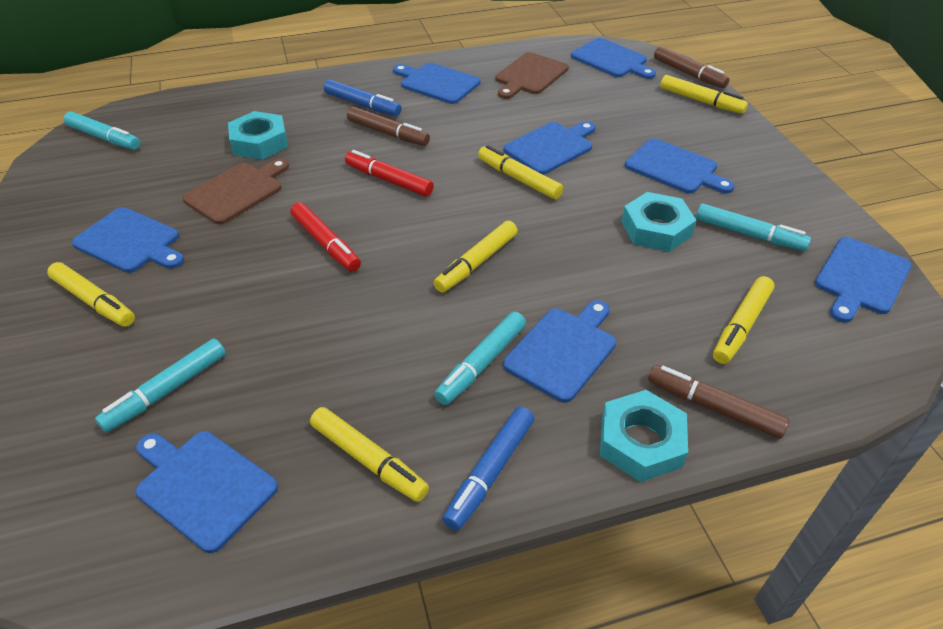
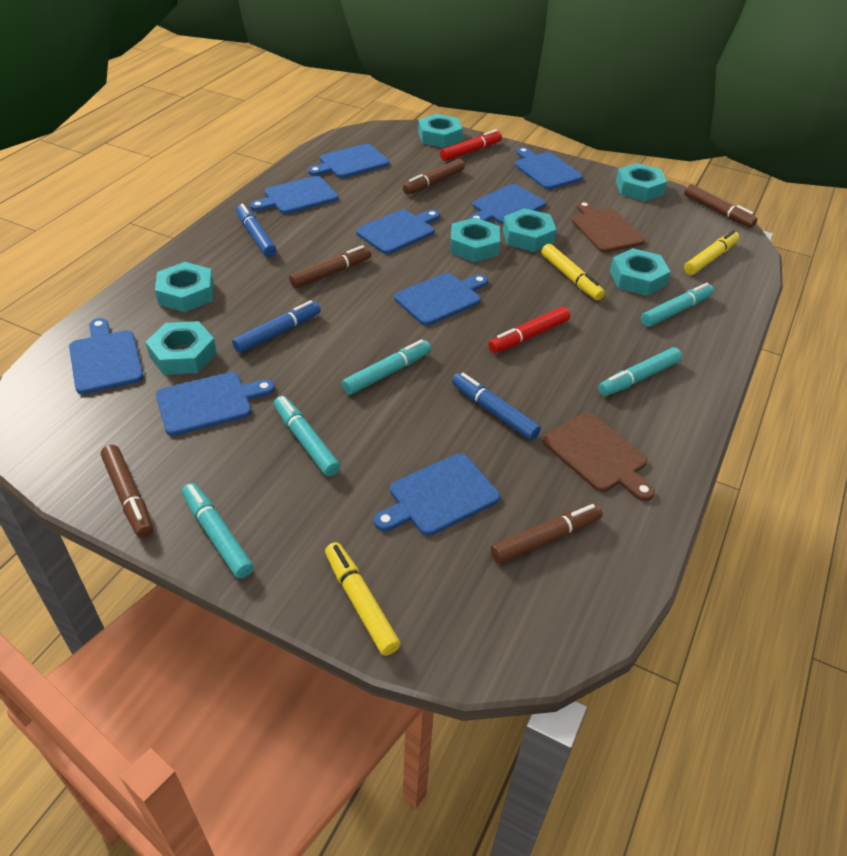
blue cutting board: [72,207,184,273] [136,431,278,553] [393,63,480,104] [503,300,616,403] [504,121,596,175] [571,38,656,79] [625,138,735,194] [815,237,911,323] = 8 -> [69,318,144,394] [156,372,275,436] [250,176,338,214] [308,144,389,178] [356,209,440,254] [374,453,500,536] [394,273,488,326] [469,184,546,225] [515,147,583,190] = 9
blue marker: [324,80,401,116] [443,407,534,531] = 2 -> [232,300,321,353] [236,204,277,257] [452,373,541,440] = 3
brown marker: [347,107,430,146] [648,365,790,439] [654,46,730,88] = 3 -> [101,445,153,538] [289,245,371,288] [403,159,465,195] [490,503,603,564] [684,184,757,228] = 5
turquoise marker: [64,112,140,150] [95,339,226,433] [434,312,526,405] [696,204,811,251] = 4 -> [182,483,254,579] [274,396,340,477] [342,339,431,395] [598,347,682,396] [641,283,714,327] = 5
turquoise nut: [228,111,288,160] [600,390,688,482] [622,192,696,252] = 3 -> [146,321,217,375] [155,262,214,312] [418,114,463,148] [450,217,500,262] [503,208,557,252] [610,248,671,296] [616,163,667,201] = 7
yellow marker: [47,262,135,327] [310,407,429,502] [434,221,518,293] [478,145,563,199] [660,75,748,114] [713,276,775,364] = 6 -> [325,542,400,656] [541,244,605,300] [684,230,739,275] = 3

